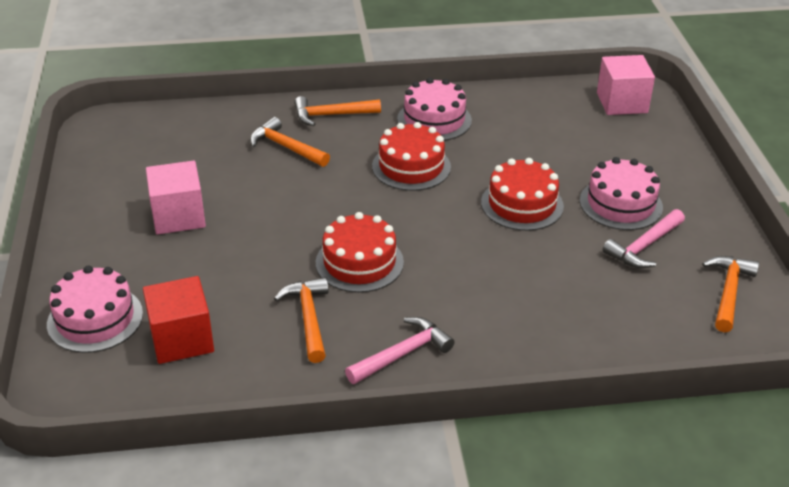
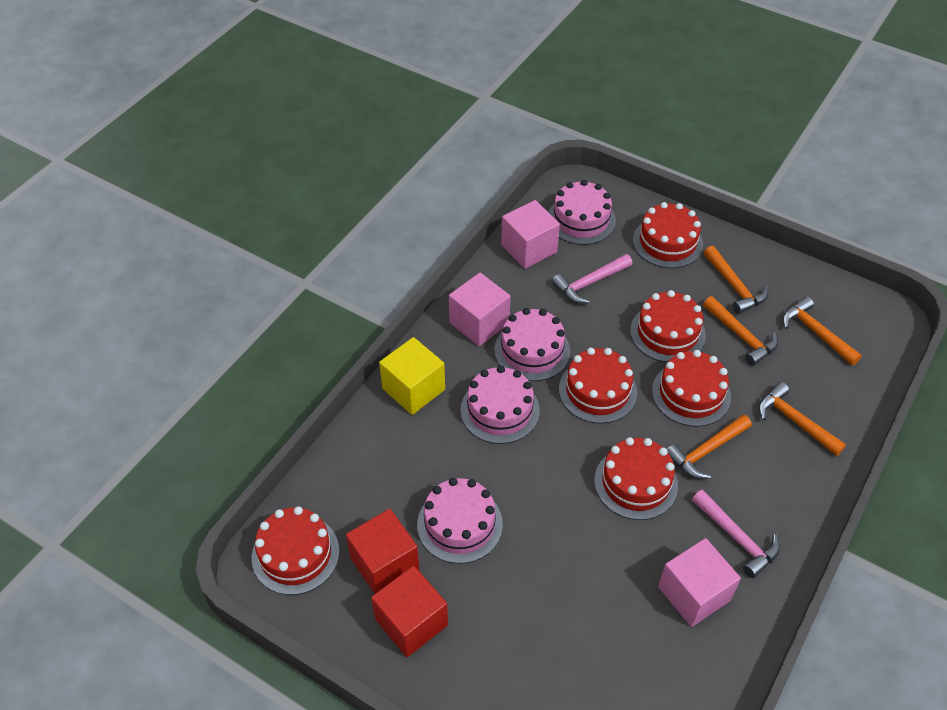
orange hammer: [250,117,330,167] [274,277,328,363] [294,96,381,126] [702,256,759,332] = 4 -> [667,415,752,479] [703,296,778,366] [704,246,768,314] [759,382,846,456] [783,296,862,366] = 5
pink cake: [47,265,143,353] [397,78,472,141] [580,157,663,230] = 3 -> [417,478,503,564] [460,366,540,444] [494,308,570,381] [548,180,616,245] = 4
pink cube: [146,161,206,234] [597,55,655,115] = 2 -> [449,273,511,346] [501,200,560,269] [658,538,741,627] = 3
red cake: [316,212,404,293] [372,122,451,191] [481,158,564,231] = 3 -> [252,506,340,595] [559,348,637,424] [594,437,678,520] [630,290,706,362] [633,202,703,268] [652,350,731,427] = 6
red cube: [143,276,214,364] = 1 -> [346,509,419,594] [371,566,448,657] = 2
yellow cube: none = 0 -> [379,337,445,415] = 1

